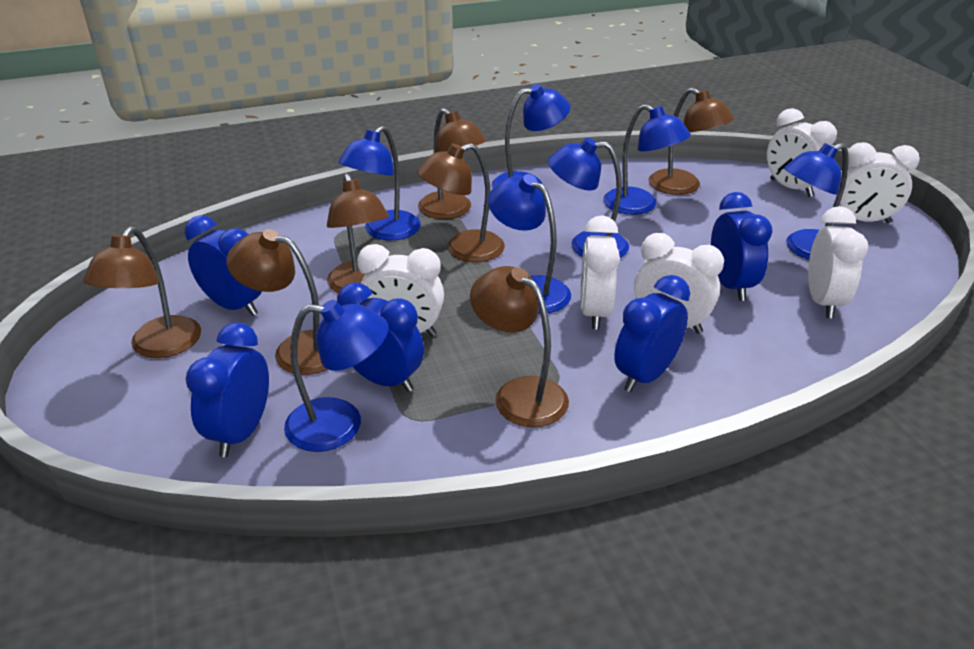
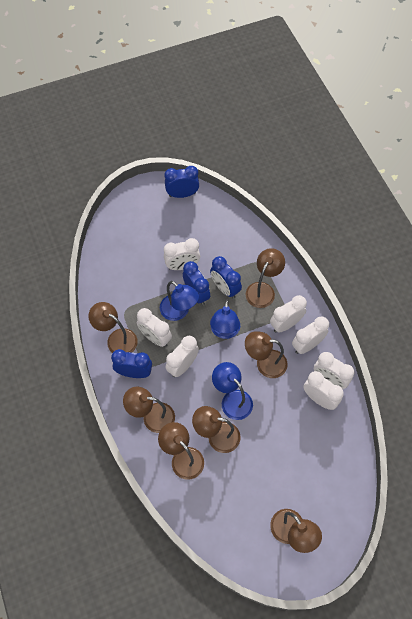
blue clock: [185,215,262,316] [185,323,269,457] [337,282,424,392] [614,275,690,392] [711,192,773,301] = 5 -> [111,349,152,378] [165,166,199,198] [183,261,210,305] [210,256,242,299] = 4
blue lamp: [284,300,388,452] [338,126,421,240] [488,174,571,314] [492,84,571,188] [548,138,629,258] [603,104,691,215] [784,143,848,259] = 7 -> [160,281,199,321] [210,299,240,339] [212,362,253,420] = 3
white clock: [357,244,444,337] [580,215,620,329] [634,233,724,334] [767,108,837,197] [808,206,868,318] [836,142,920,223] = 6 -> [137,308,172,347] [164,238,200,270] [165,336,199,377] [270,295,307,333] [292,317,329,354] [303,371,344,410] [314,352,354,389] = 7

